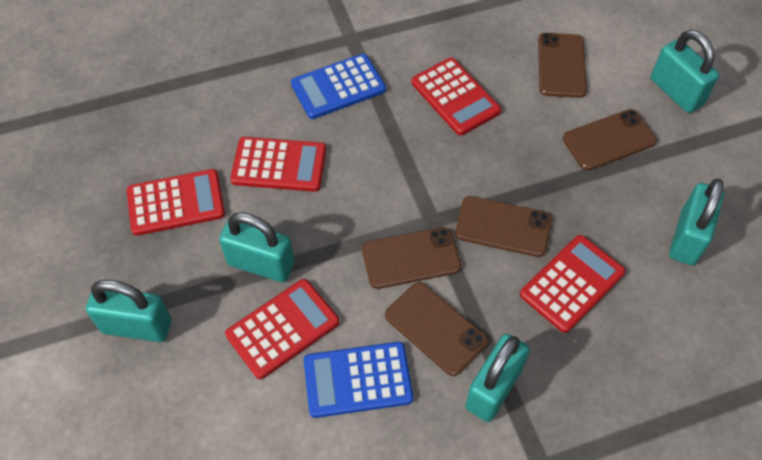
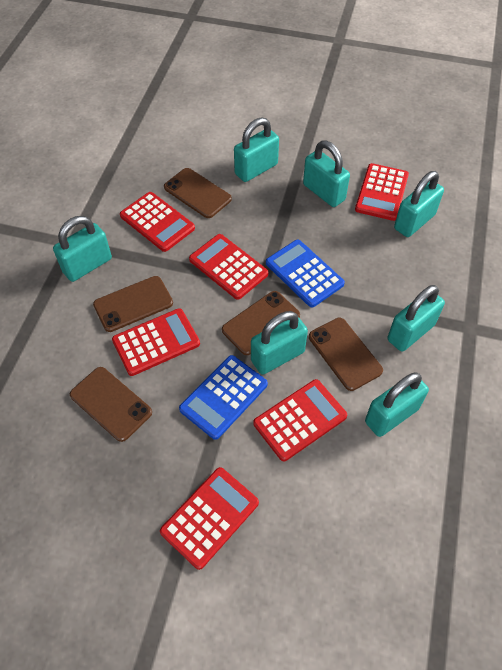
red calculator: [127,169,225,236] [225,279,339,379] [230,137,326,192] [412,58,501,136] [520,235,625,333] = 5 -> [112,308,200,376] [120,192,195,252] [160,467,259,570] [189,234,268,300] [253,379,347,461] [355,163,409,221] = 6
turquoise padlock: [86,280,171,342] [219,212,294,282] [465,334,530,422] [651,30,719,113] [669,179,724,265] = 5 -> [53,216,112,282] [234,117,279,182] [251,311,308,375] [303,141,350,207] [365,372,429,437] [388,285,445,352] [394,171,444,237] = 7

